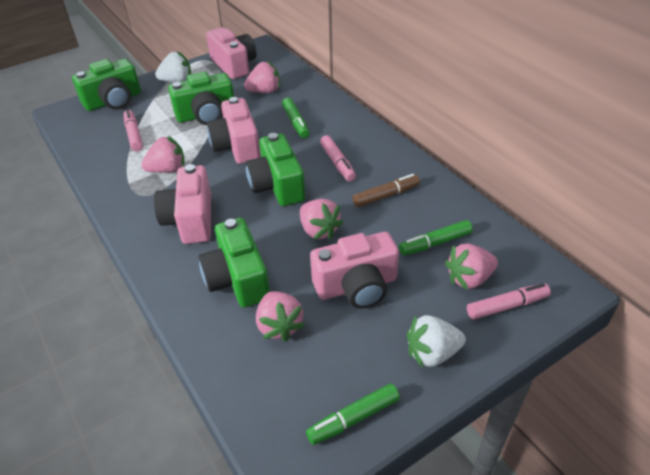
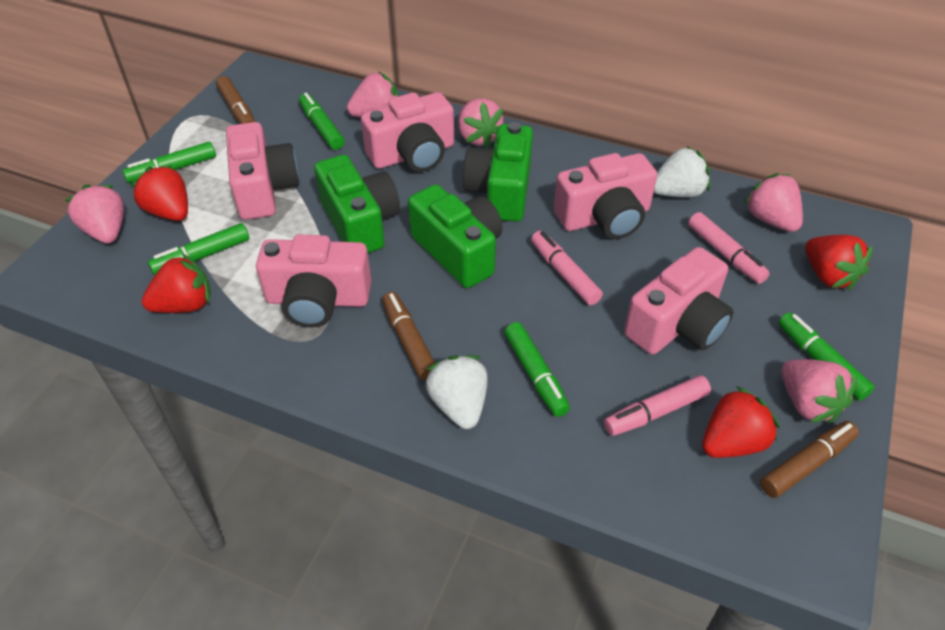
brown marker: [353,174,420,207] = 1 -> [216,76,255,124] [382,292,435,380] [760,421,859,498] = 3
green camera: [72,59,141,111] [168,71,234,125] [198,218,270,308] [245,133,305,206] = 4 -> [314,155,400,253] [408,184,503,288] [463,122,533,222] = 3
green marker: [282,97,310,138] [306,384,400,445] [399,220,473,256] = 3 -> [122,142,216,183] [148,223,249,275] [299,93,345,150] [504,322,570,417] [778,312,875,401] = 5
pink camera: [154,164,211,244] [206,27,256,79] [207,97,261,164] [310,232,399,309] = 4 -> [226,122,299,220] [256,235,371,328] [361,92,454,172] [554,153,657,239] [624,247,733,355] = 5
red strawberry: none = 0 -> [130,165,188,221] [142,253,211,313] [702,386,780,458] [805,235,873,290] = 4

